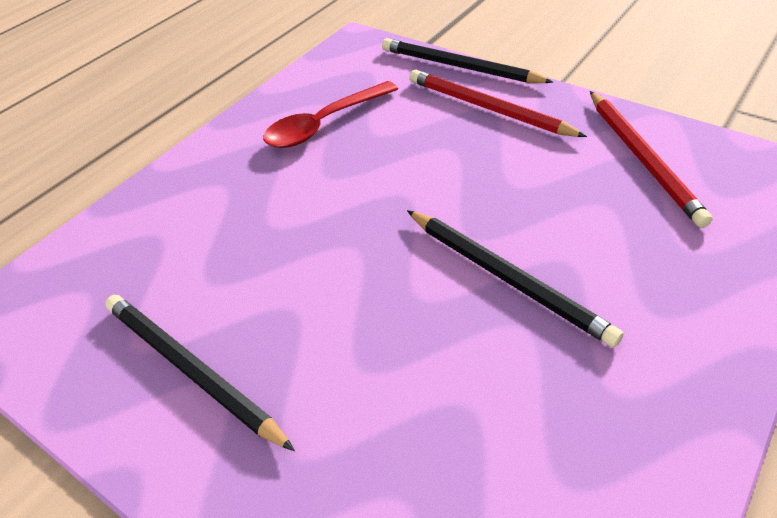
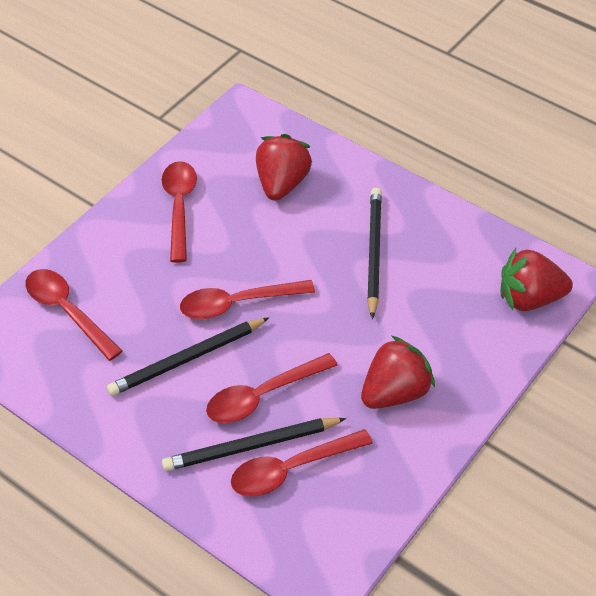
red pencil: [409,70,587,137] [590,91,713,228] = 2 -> none = 0
red spoon: [263,81,398,148] = 1 -> [26,269,123,361] [162,161,197,263] [180,280,315,319] [206,353,338,423] [231,429,373,497] = 5
red strawberry: none = 0 -> [256,134,312,201] [361,336,435,409] [501,248,573,311] = 3

